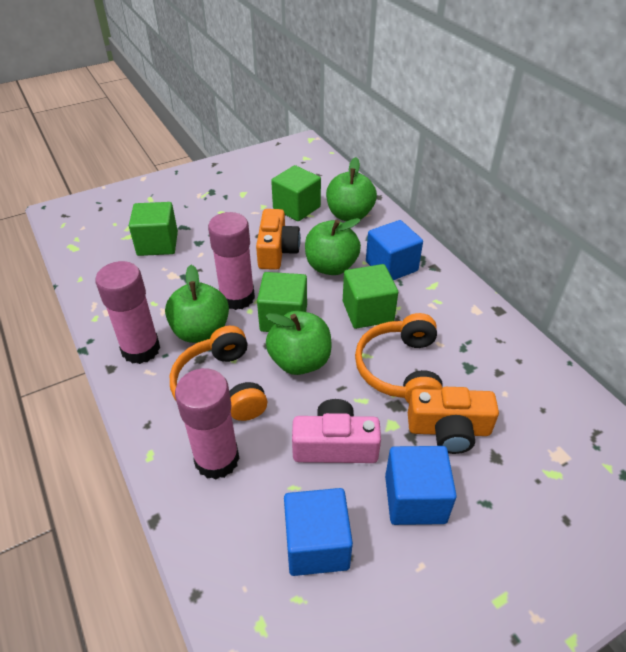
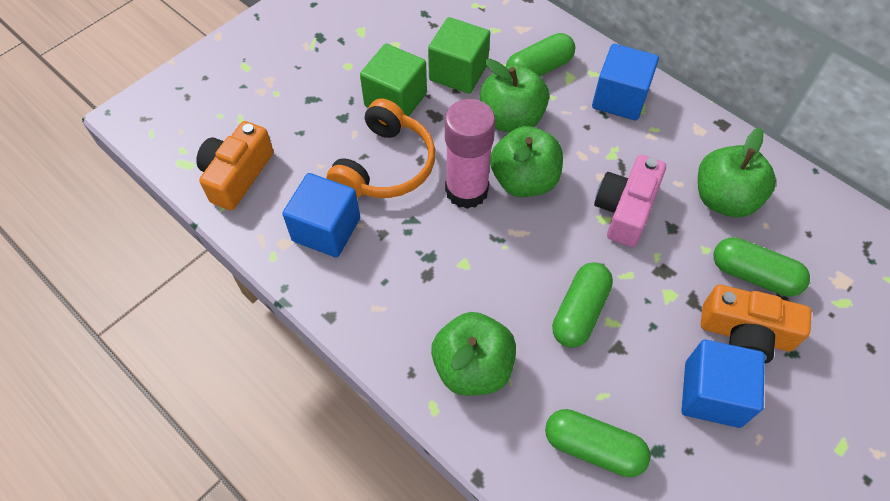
green capsule: none = 0 -> [506,33,575,76] [545,409,651,477] [552,262,613,348] [713,237,810,296] = 4
green cube: [129,202,178,256] [257,272,307,332] [271,165,321,221] [343,264,398,329] = 4 -> [360,44,427,117] [428,17,490,94] = 2
orange headphones: [170,326,267,421] [355,313,443,403] = 2 -> [327,99,435,198] = 1
pink glue stick: [95,261,160,364] [175,368,240,480] [208,212,255,310] = 3 -> [445,99,495,209] = 1

